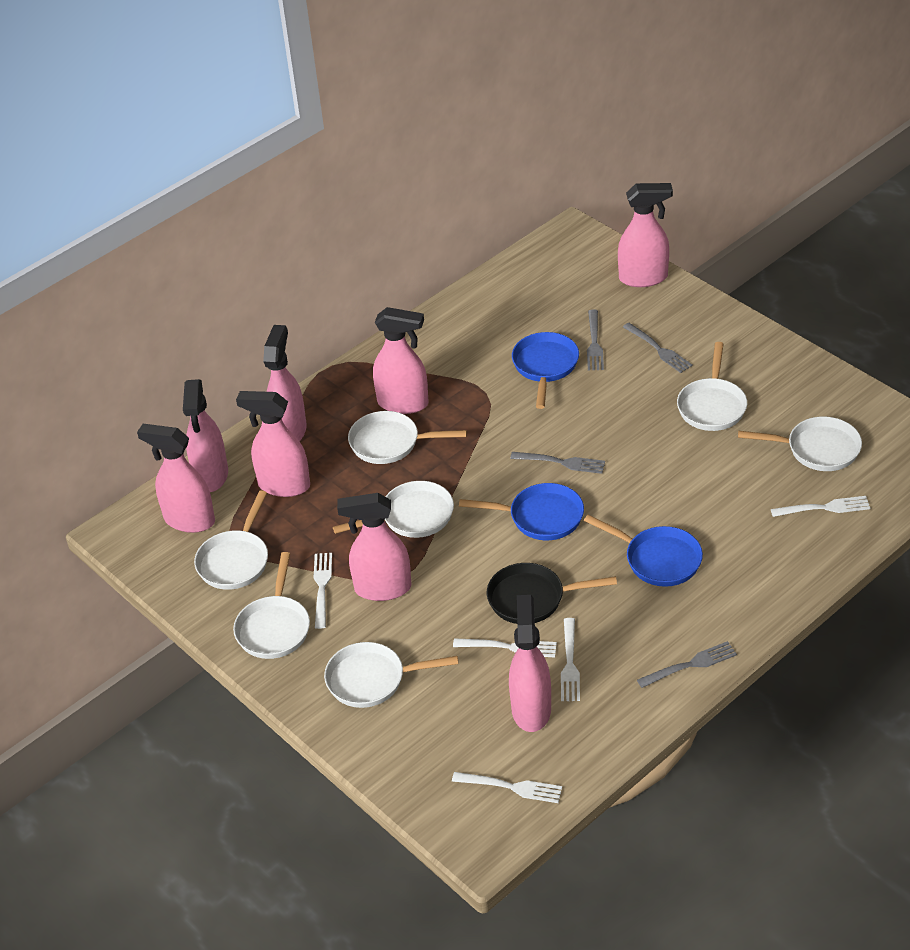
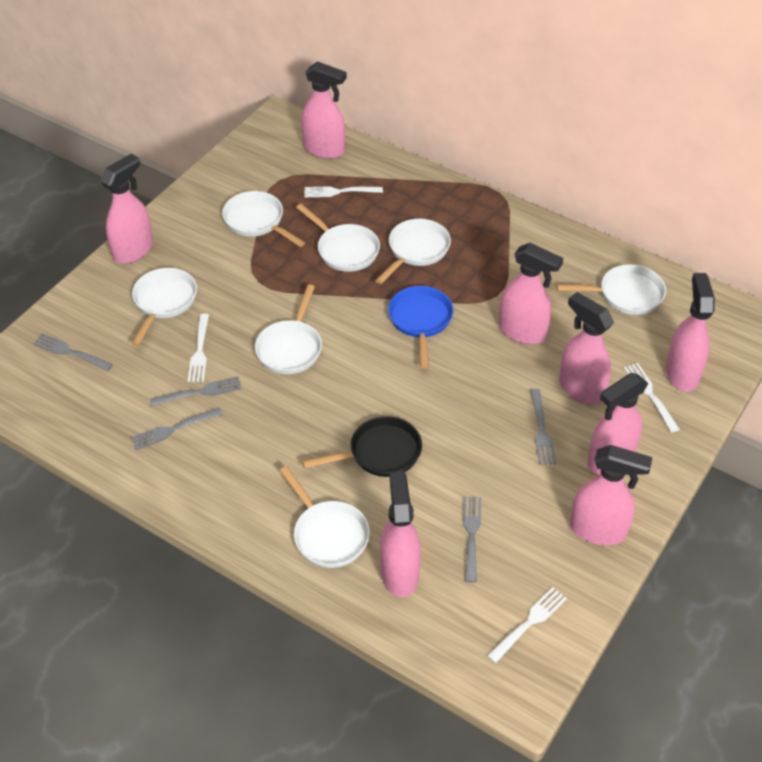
blue pan: [459,483,584,540] [512,332,579,409] [584,514,703,587] = 3 -> [388,286,453,368] = 1
grey fork: [510,452,605,474] [587,309,604,371] [623,323,693,373] [637,641,737,688] = 4 -> [33,333,113,371] [131,407,223,450] [150,376,242,406] [463,496,481,583] [530,389,557,465] = 5
white fork: [314,553,332,629] [452,772,562,803] [453,638,557,658] [561,618,580,701] [771,496,870,517] = 5 -> [188,314,209,382] [305,186,383,197] [487,587,567,663] [624,363,680,433] = 4

